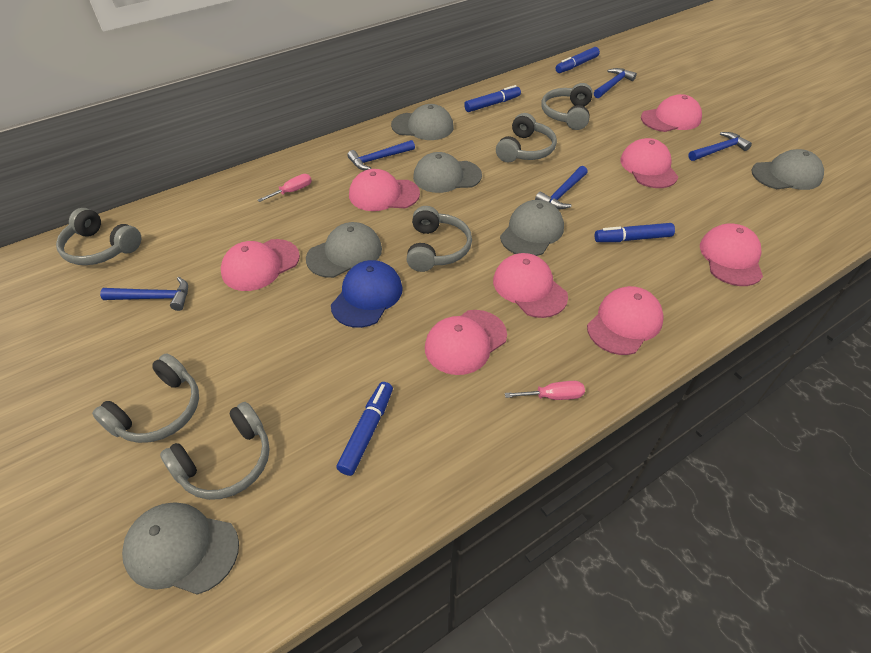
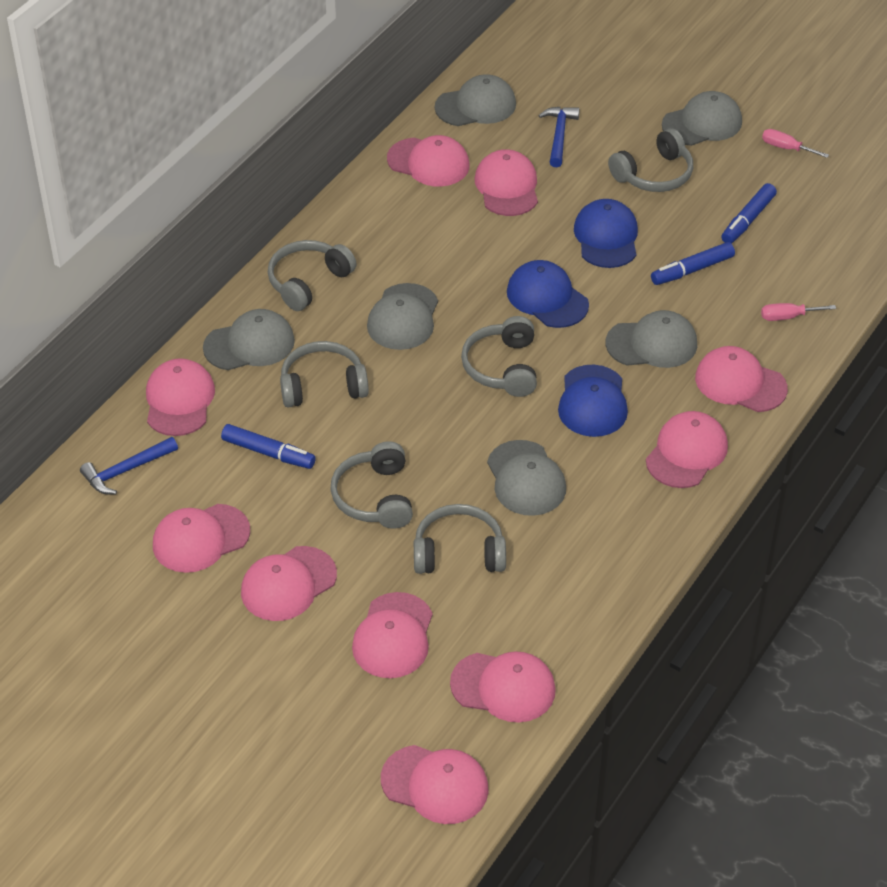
blue cap: [331,260,403,328] = 1 -> [507,260,589,328] [558,365,628,437] [574,199,638,268] = 3
blue hammer: [100,277,188,311] [347,140,415,170] [535,166,588,209] [594,68,637,98] [688,132,752,161] = 5 -> [80,437,178,494] [538,107,580,167] = 2
blue marker: [336,382,393,476] [464,85,521,112] [556,47,600,73] [595,223,675,242] = 4 -> [221,424,316,469] [651,242,735,285] [721,183,777,244] = 3
pink cap: [221,239,300,291] [349,169,420,211] [425,310,507,375] [493,253,568,318] [587,286,664,355] [620,138,678,188] [641,94,702,132] [700,223,763,286] = 8 -> [146,358,215,436] [153,504,250,573] [241,546,337,621] [352,592,433,678] [381,745,489,824] [387,135,470,187] [450,651,556,722] [475,149,538,216] [646,411,728,488] [695,346,788,412] = 10

